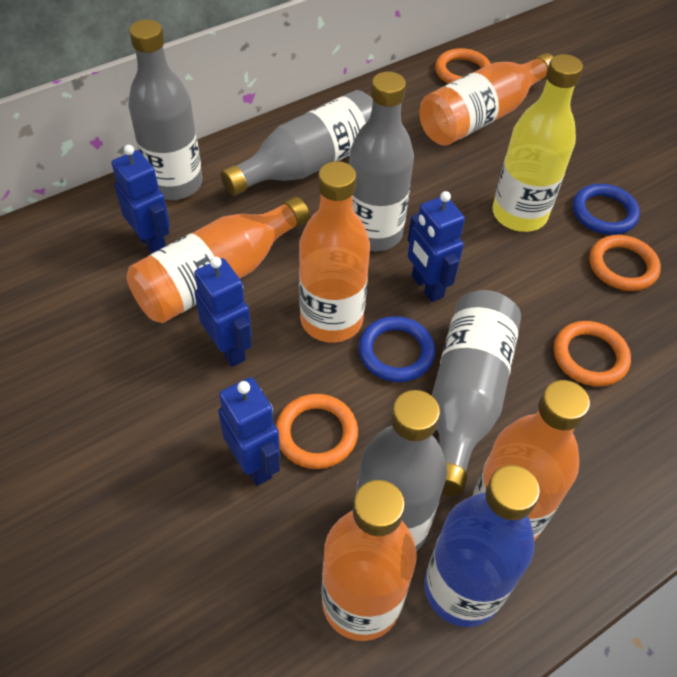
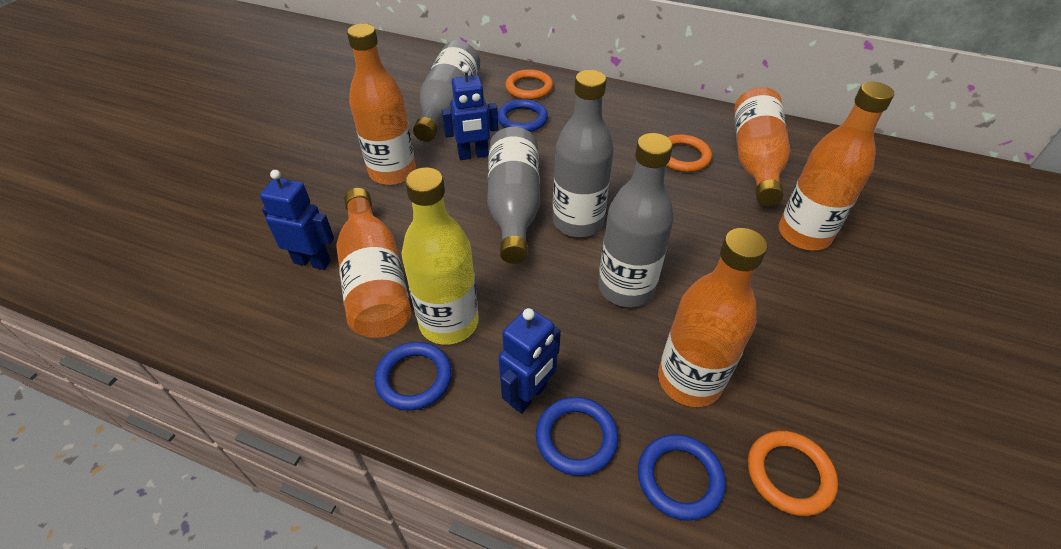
blue bottle: [424,465,540,627] = 1 -> none = 0
blue ring: [359,316,435,382] [573,184,640,235] = 2 -> [374,342,452,411] [498,99,548,132] [536,397,618,476] [638,434,726,521] = 4
blue robot: [111,145,170,254] [194,257,252,367] [218,377,280,486] [408,191,465,302] = 4 -> [260,170,334,270] [442,65,498,160] [499,308,561,414] = 3
grey bottle: [128,20,202,200] [221,90,373,196] [349,72,414,251] [356,390,447,551] [432,290,521,496] = 5 -> [413,40,480,142] [487,127,540,264] [553,70,614,237] [598,133,674,307] = 4
orange ring: [276,394,358,469] [435,48,491,84] [554,321,631,387] [589,235,661,291] = 4 -> [505,69,553,100] [666,134,712,172] [748,431,838,516] = 3

